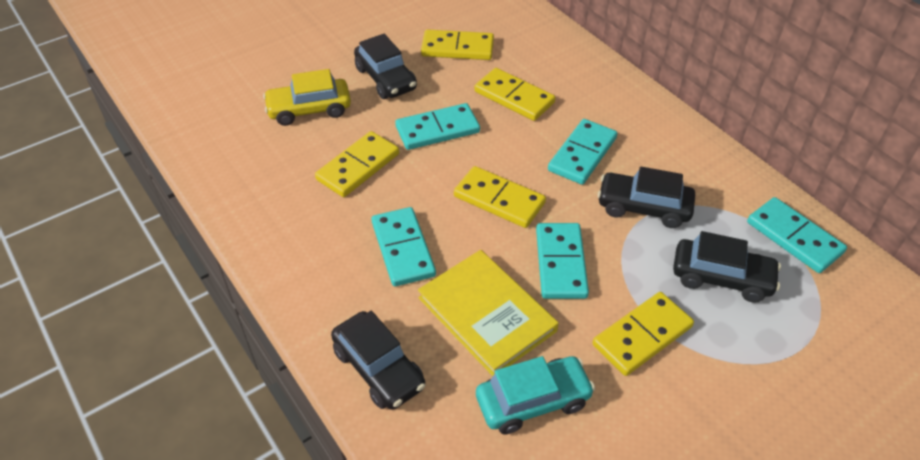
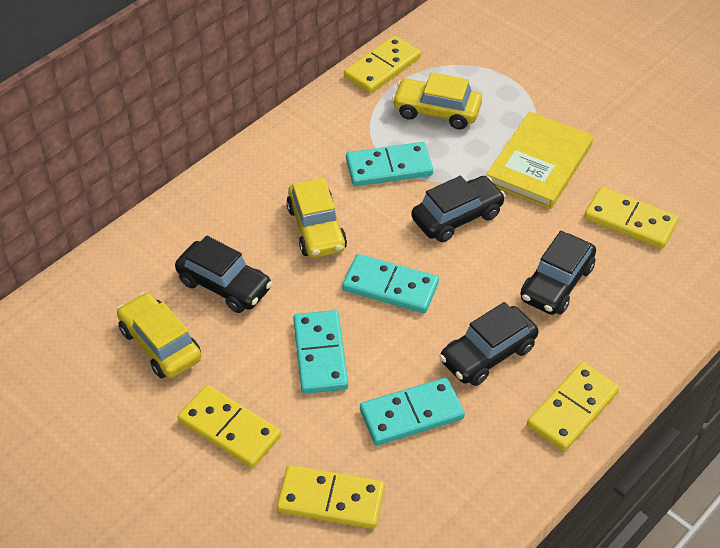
turquoise car: [476,356,595,434] = 1 -> none = 0
turquoise domino: [372,207,436,287] [395,103,480,150] [536,223,589,299] [548,119,618,185] [747,197,847,273] = 5 -> [293,310,348,394] [342,254,439,313] [346,142,433,186] [360,377,465,445] = 4
yellow car: [263,69,351,126] = 1 -> [117,292,201,378] [286,178,347,258] [392,72,482,130] = 3

